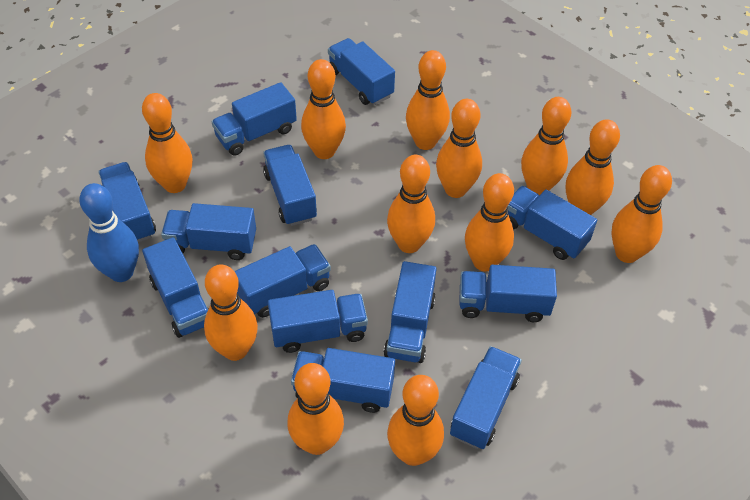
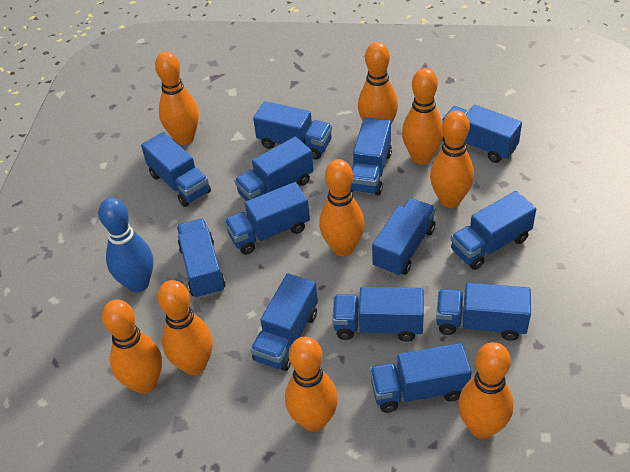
orange bowling pin: [142,93,192,193] [204,265,258,361] [288,363,344,455] [301,59,346,159] [387,155,435,253] [387,375,444,466] [406,50,450,150] [436,99,482,198] [465,173,514,272] [521,97,571,195] [566,119,620,215] [611,165,672,263] = 12 -> [102,300,162,394] [155,52,199,145] [157,280,213,375] [285,337,338,432] [319,159,365,256] [358,42,398,124] [402,68,443,165] [430,111,474,208] [458,342,513,439] = 9

